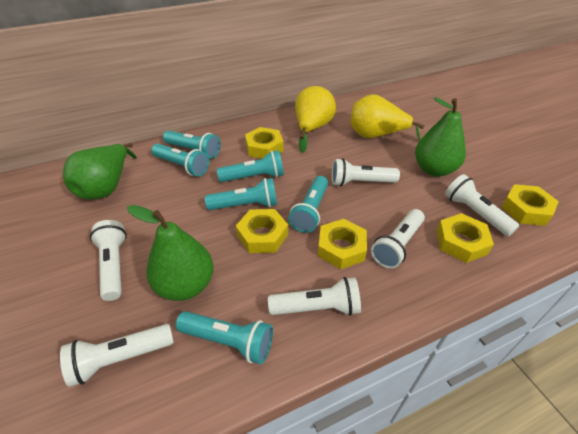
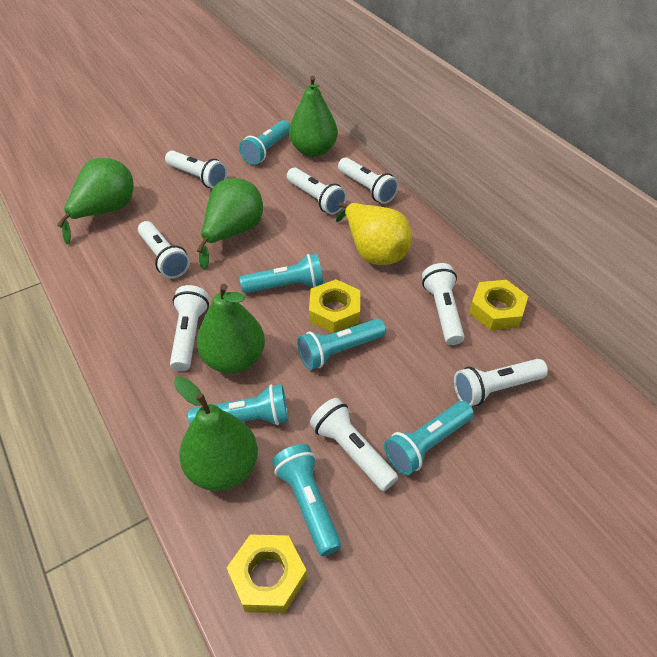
green pear: [63,143,137,199] [127,205,214,301] [415,97,466,176] = 3 -> [57,158,134,244] [174,377,258,491] [197,178,263,270] [197,284,265,374] [289,76,338,157] = 5
white flashlight: [60,324,174,387] [90,220,127,301] [268,277,361,316] [332,158,400,186] [371,209,425,269] [445,174,519,236] = 6 -> [138,221,190,279] [165,151,227,188] [170,285,209,371] [287,167,347,215] [310,398,398,491] [338,157,399,204] [422,263,465,345] [454,359,548,406] = 8
yellow nut: [236,209,288,253] [245,127,284,159] [318,219,367,269] [437,213,494,263] [501,184,559,226] = 5 -> [227,534,307,613] [309,279,360,333] [469,280,528,331] = 3
yellow pear: [295,86,336,153] [350,94,424,141] = 2 -> [336,202,411,265] = 1

